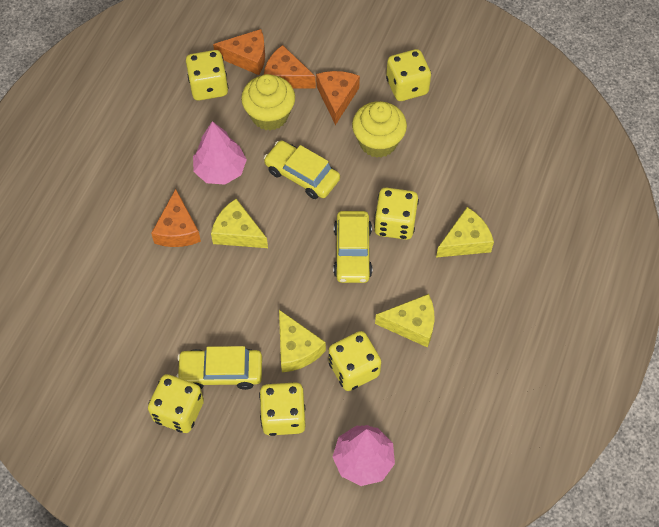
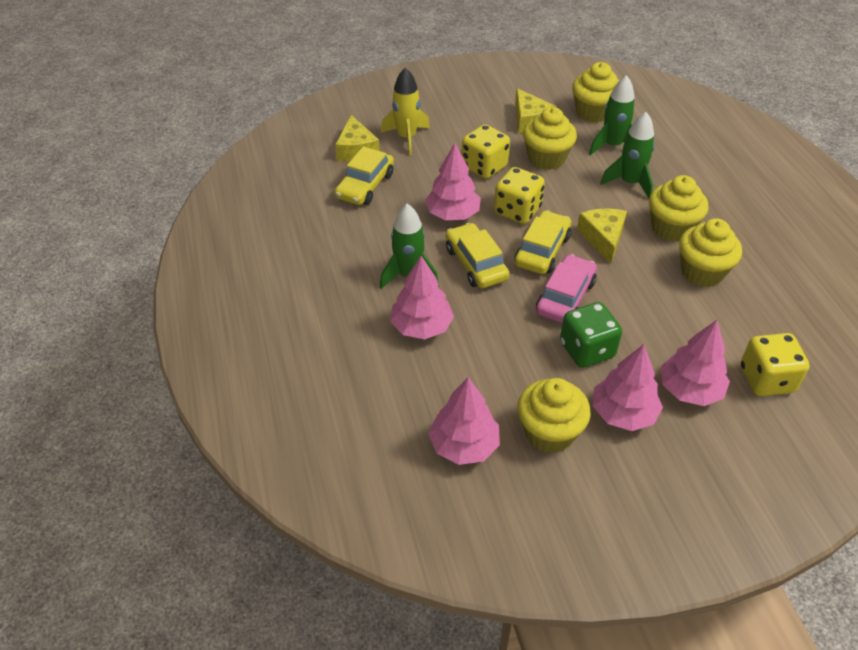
green dice: none = 0 -> [560,302,622,368] = 1
green rocket: none = 0 -> [380,204,439,289] [589,75,635,155] [600,112,655,198] = 3
orange cheese: [151,189,201,247] [213,29,265,75] [264,45,316,88] [316,71,360,125] = 4 -> none = 0
pink car: none = 0 -> [536,254,597,323] = 1
pink tree: [193,121,247,185] [333,425,395,486] = 2 -> [390,256,454,339] [425,143,481,220] [428,377,500,465] [593,344,663,431] [661,320,730,406] = 5
yellow cheese: [211,199,268,248] [279,310,326,372] [375,294,434,348] [436,207,494,258] = 4 -> [335,115,380,162] [515,88,557,133] [577,208,627,264] = 3
yellow cupcake: [241,74,295,131] [352,101,407,158] = 2 -> [517,378,591,453] [523,107,577,170] [572,62,619,123] [649,175,708,242] [679,218,742,287] = 5
yellow dice: [148,374,204,433] [186,50,228,101] [259,382,306,436] [328,331,381,391] [374,187,419,240] [386,49,431,101] = 6 -> [462,124,510,179] [494,167,545,224] [740,333,810,396] = 3
yellow rocket: none = 0 -> [381,67,430,155] = 1

